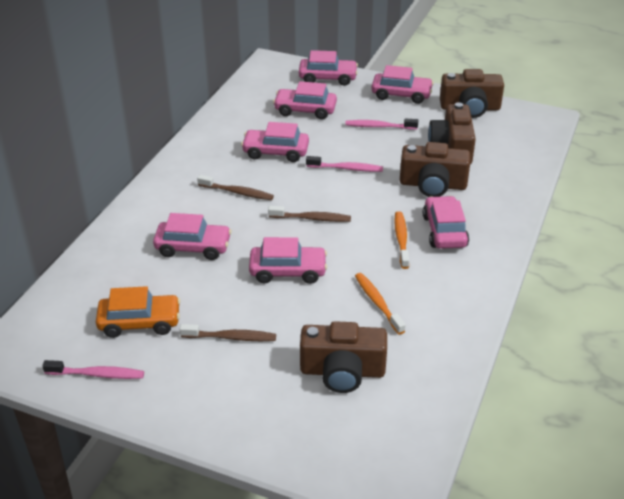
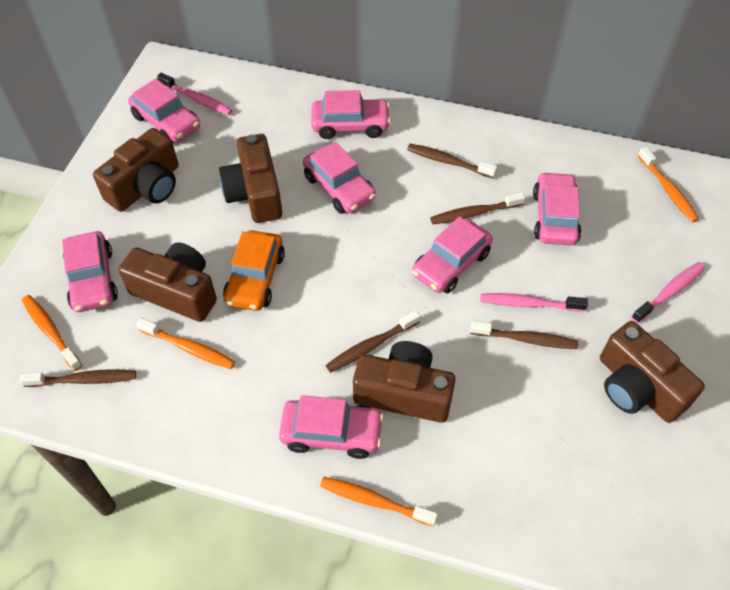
brown camera: [300,321,387,393] [400,142,471,197] [428,102,476,164] [440,69,504,118] = 4 -> [93,128,179,212] [118,242,217,322] [219,134,282,223] [353,341,456,423] [600,321,705,423] = 5
brown toothbrush: [180,324,276,341] [197,175,274,200] [268,206,351,222] = 3 -> [20,369,136,387] [326,310,421,373] [407,144,497,178] [430,192,525,224] [470,321,578,349] = 5
orange toothbrush: [355,273,405,335] [394,211,409,269] = 2 -> [22,295,82,371] [136,318,235,369] [320,477,438,527] [638,147,699,222] = 4

